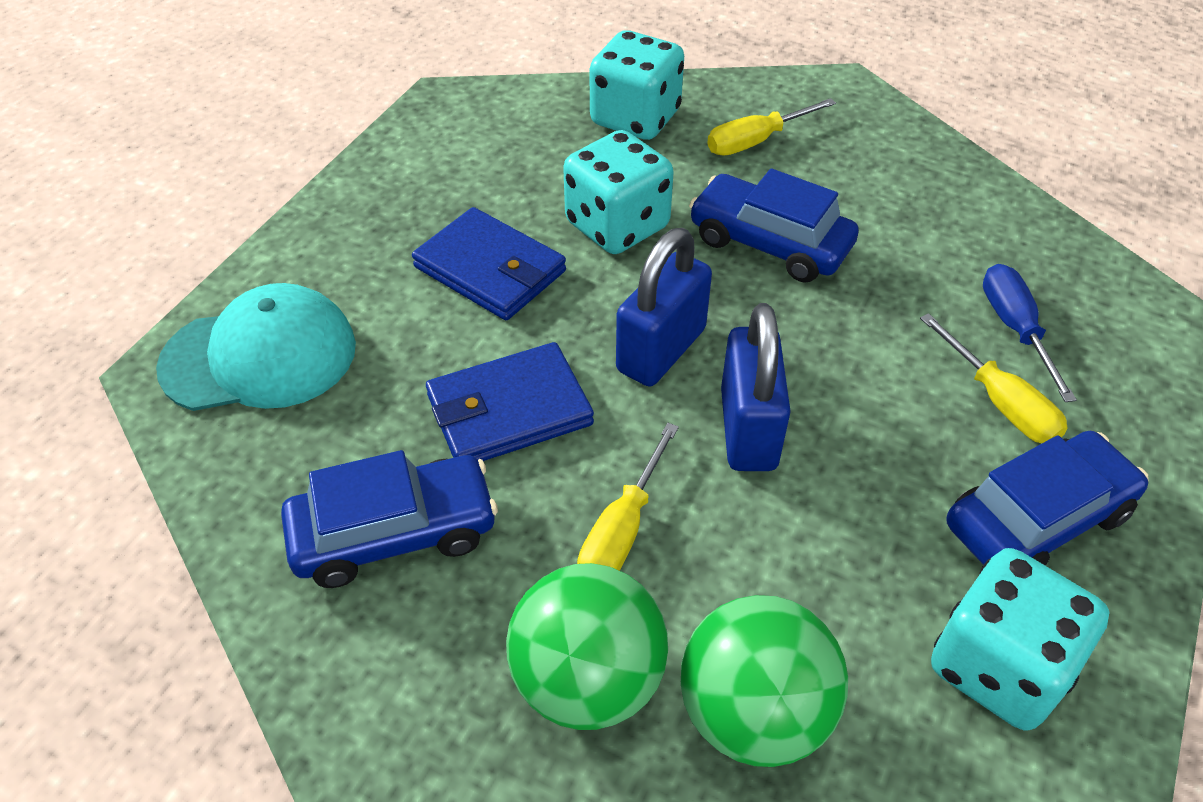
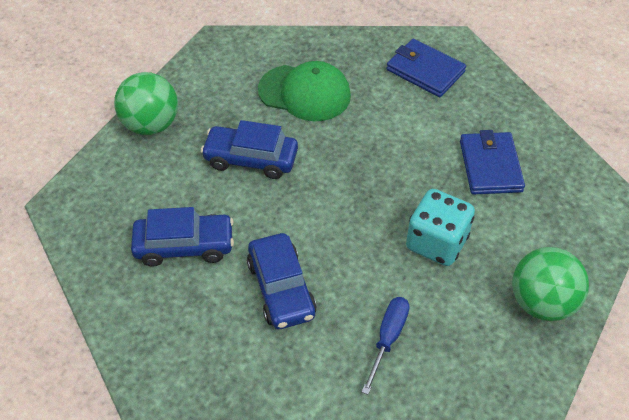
blue padlock: [616,228,712,386] [721,303,791,471] = 2 -> none = 0
green cap: none = 0 -> [258,61,351,121] = 1
turquoise cap: [156,283,356,411] = 1 -> none = 0
turquoise dice: [563,130,674,254] [589,30,684,140] [931,548,1109,731] = 3 -> [406,189,475,266] = 1
yellow screwdriver: [577,423,679,571] [707,98,836,156] [920,313,1068,443] = 3 -> none = 0

